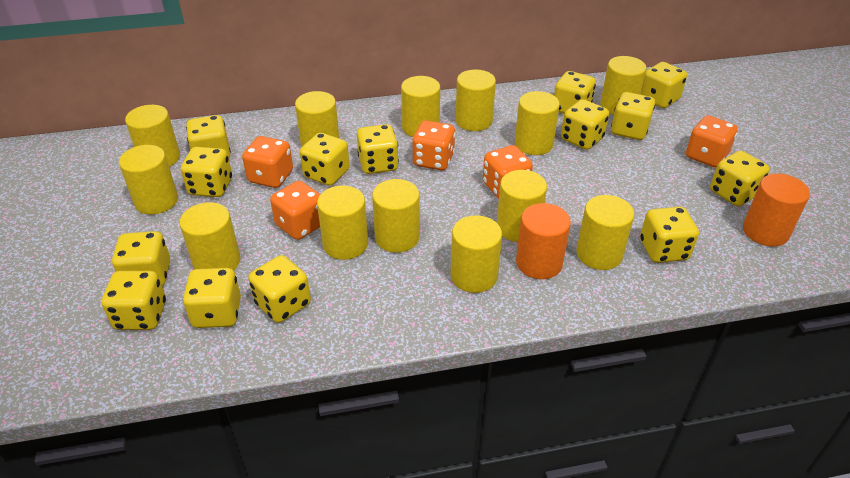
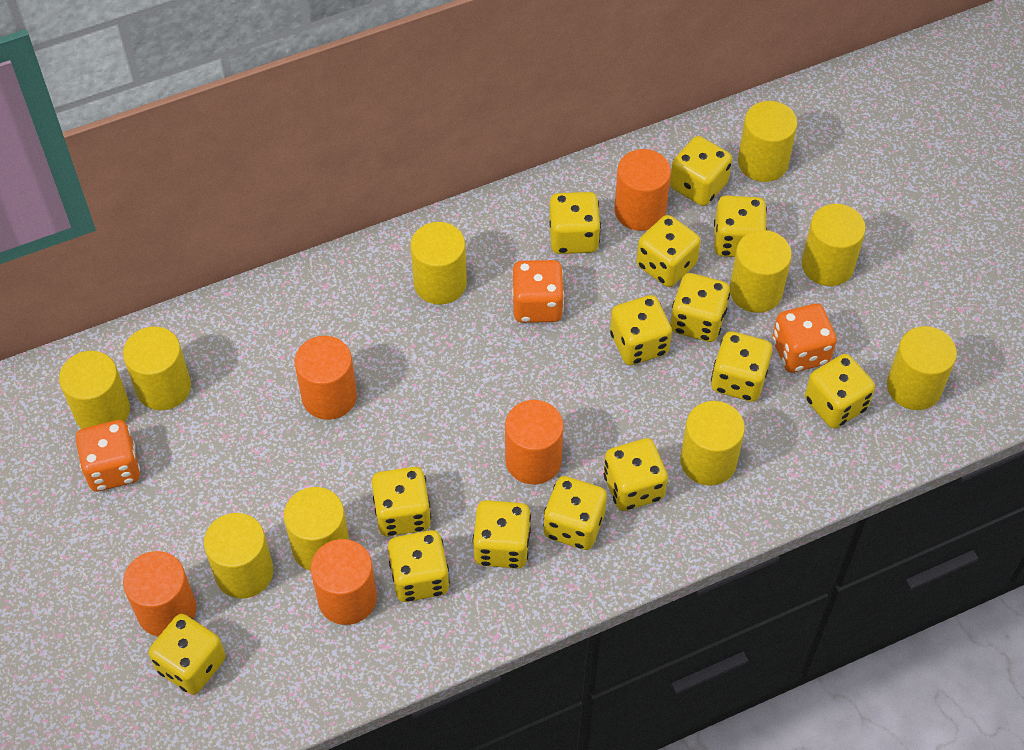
orange cylinder: [516,203,571,279] [743,173,810,247] = 2 -> [123,551,196,637] [295,336,357,420] [311,539,377,625] [505,400,564,484] [614,149,671,231] = 5
orange dice: [242,136,293,188] [270,181,320,240] [412,120,455,170] [483,145,533,198] [686,115,738,167] = 5 -> [76,420,140,491] [512,260,564,323] [772,304,837,373] = 3
yellow cylinder: [119,145,178,215] [125,105,180,167] [180,202,240,270] [295,91,339,147] [317,185,368,260] [372,179,420,253] [401,76,440,137] [451,215,502,293] [456,70,496,131] [497,170,547,242] [515,91,560,155] [576,195,634,270] [600,56,647,115] = 13 -> [59,351,130,429] [123,327,191,410] [204,513,273,598] [284,487,349,571] [410,222,467,305] [680,401,745,486] [730,230,792,313] [738,101,797,182] [802,204,866,286] [887,326,957,410] = 10

